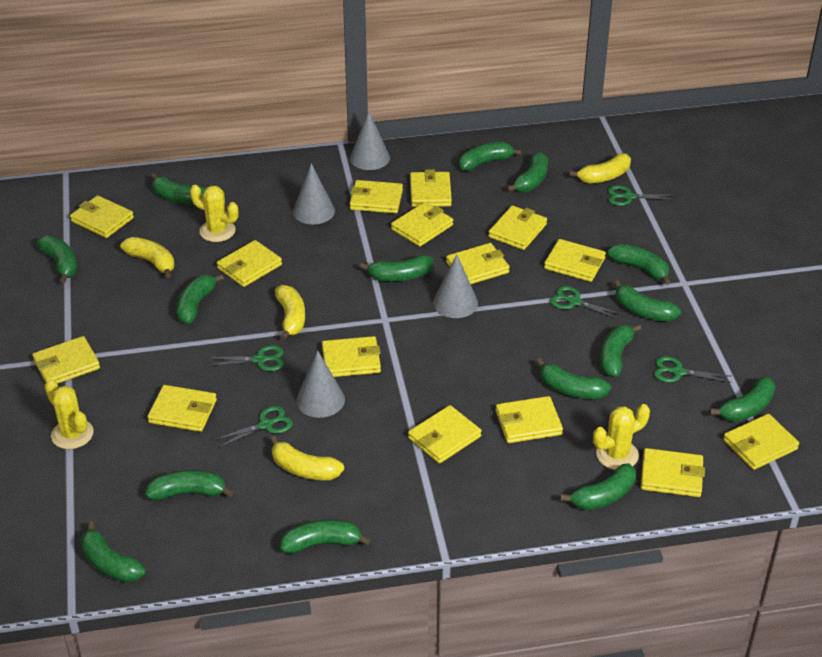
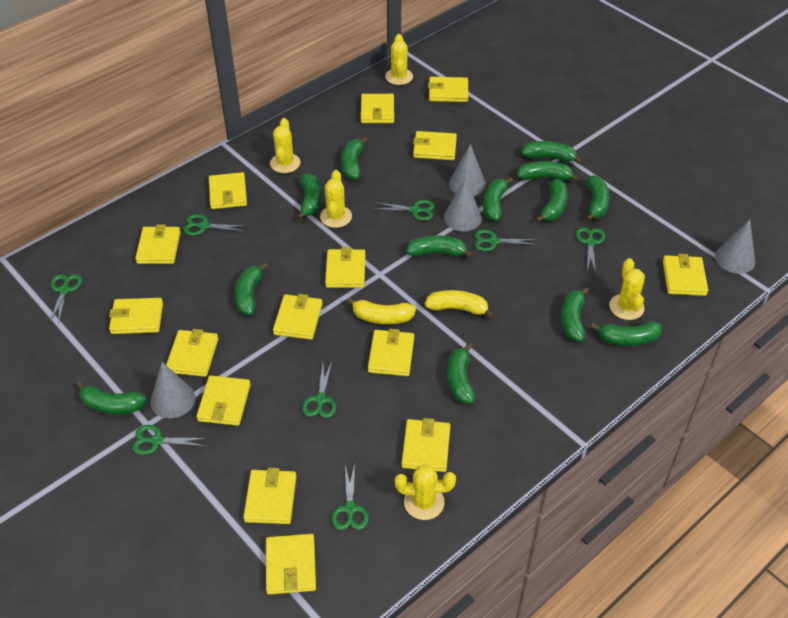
green banana: [36,235,77,283] [80,521,146,582] [145,470,234,501] [151,173,206,204] [176,274,224,324] [280,519,371,554] [360,255,433,281] [459,142,522,171] [506,152,548,192] [536,358,611,399] [561,463,636,510] [600,324,641,377] [607,244,671,285] [614,280,681,322] [710,377,776,422] = 15 -> [76,381,147,414] [235,262,268,315] [297,173,322,220] [341,137,367,180] [406,235,473,258] [447,343,475,404] [483,177,513,221] [517,161,579,182] [521,141,582,164] [535,179,568,222] [561,287,589,341] [585,175,610,221] [591,321,662,346] = 13
green scissors: [208,345,284,371] [214,406,293,448] [550,286,622,319] [608,185,675,206] [654,356,731,383] = 5 -> [49,274,82,324] [132,425,208,455] [183,214,243,235] [302,361,336,418] [331,463,369,530] [374,200,435,221] [474,229,537,251] [575,227,605,274] = 8
yellow banana: [120,237,175,278] [270,436,344,480] [275,285,305,340] [570,153,631,183] = 4 -> [347,297,416,324] [425,290,494,318] = 2
yellow cactus: [44,379,94,449] [190,185,238,242] [593,404,650,470] = 3 -> [270,118,300,173] [320,170,352,228] [385,34,413,85] [395,464,456,520] [609,258,645,320] = 5

